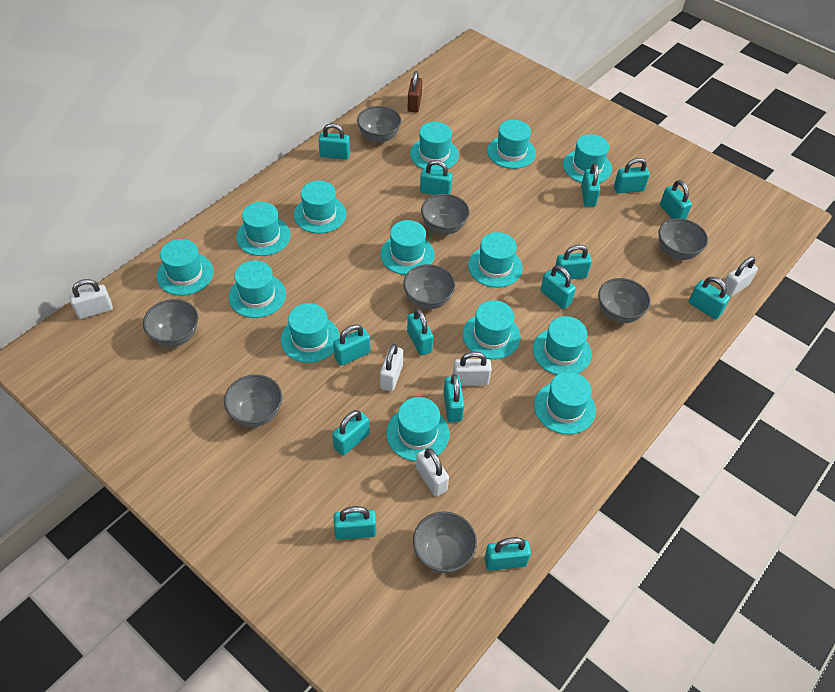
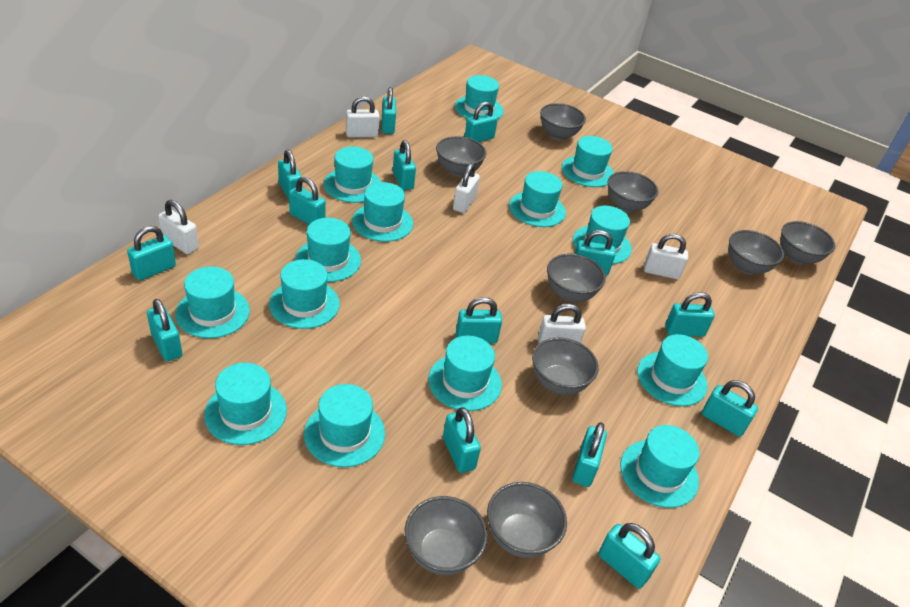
brown padlock: [408,71,422,113] = 1 -> none = 0
grey bowl: [143,299,198,347] [224,374,282,427] [357,106,401,143] [403,264,455,309] [413,511,477,573] [421,194,469,235] [598,278,651,323] [658,218,708,260] = 8 -> [405,496,488,575] [436,136,486,177] [487,482,567,558] [532,338,599,395] [540,103,586,140] [547,254,606,302] [608,171,658,213] [729,230,784,275] [781,221,835,265] = 9

